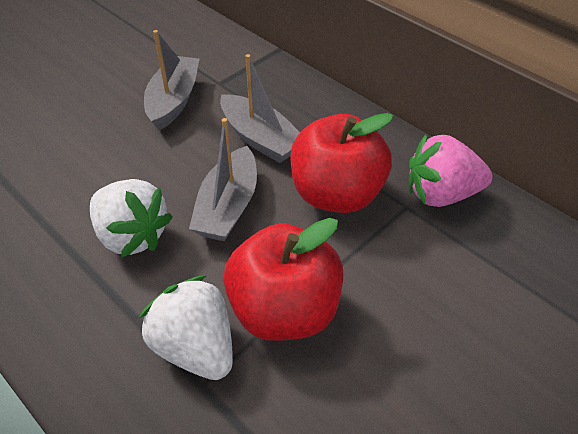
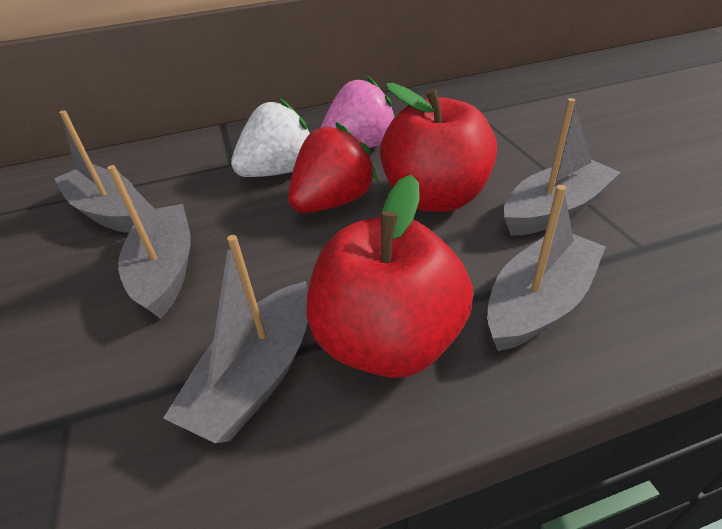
grey boat: [144,30,199,131] [189,118,257,241] [220,54,300,163] = 3 -> [54,110,134,233] [107,165,191,319] [163,235,308,443] [487,185,606,351] [504,98,621,235] = 5
red strawberry: none = 0 -> [288,122,378,213] = 1
white strawberry: [90,179,173,258] [139,275,233,380] = 2 -> [231,98,310,177] = 1

